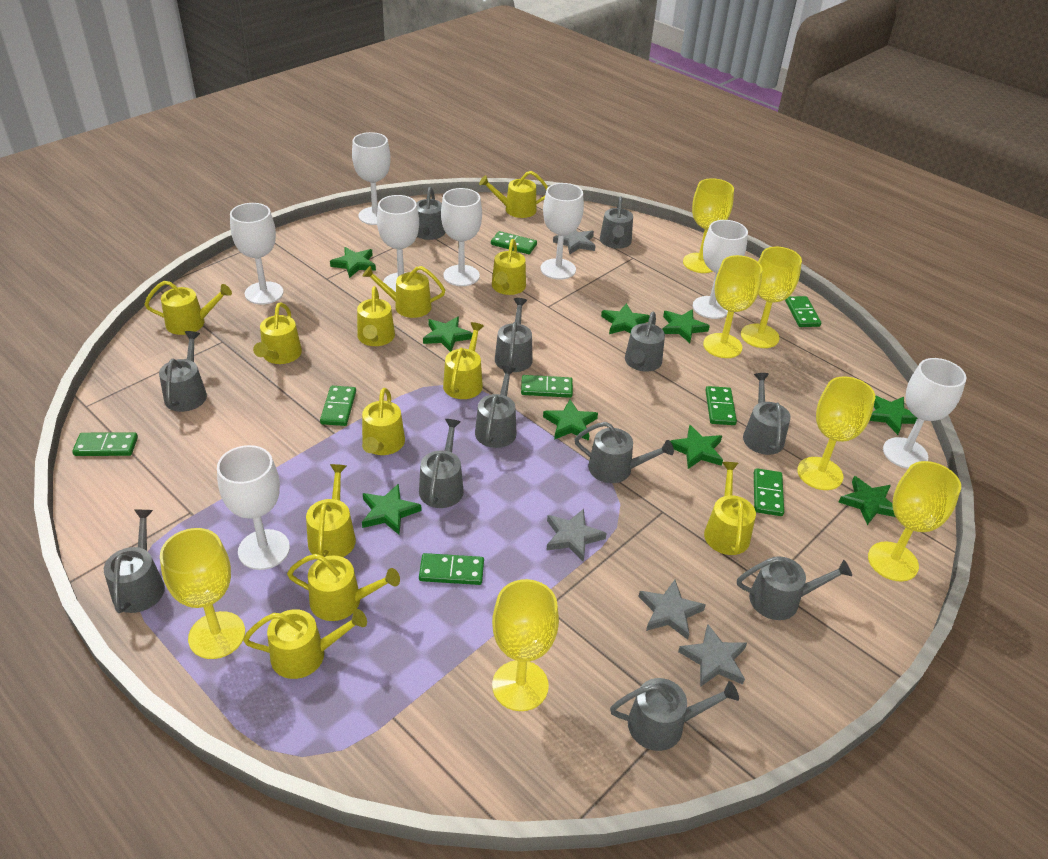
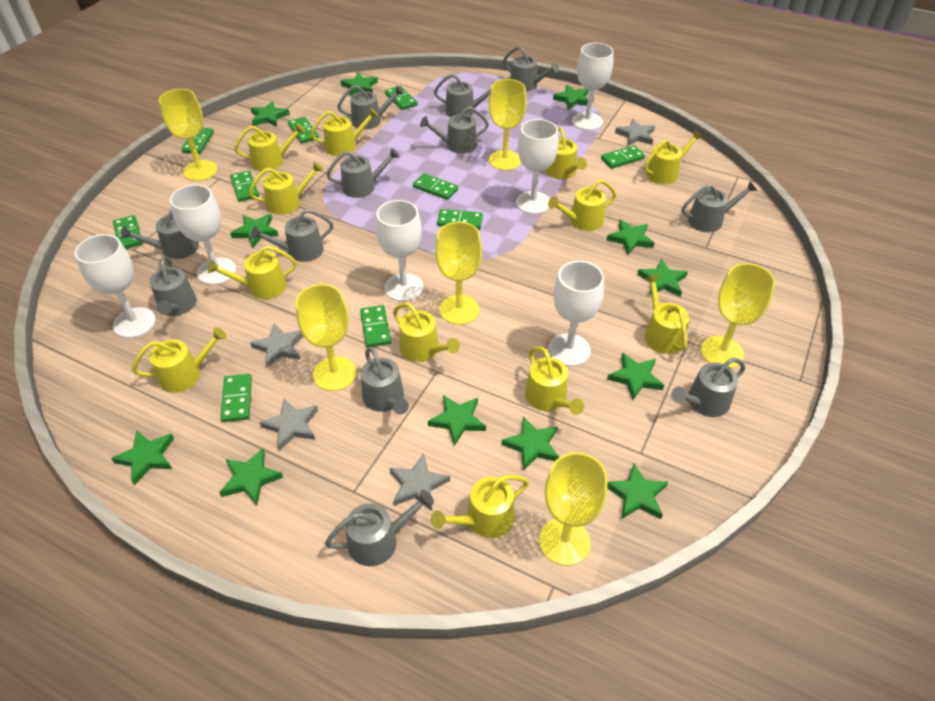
green domino: [72,433,138,456] [320,386,356,426] [419,553,484,585] [491,231,537,254] [521,375,573,398] [705,386,737,425] [754,468,784,516] [785,296,821,327] = 8 -> [113,215,143,249] [181,128,214,154] [220,374,252,422] [230,171,259,202] [288,117,319,143] [360,305,391,348] [385,86,418,110] [413,173,458,200] [437,209,483,230] [601,145,645,169] = 10
green star: [330,247,376,278] [362,483,422,535] [423,317,473,352] [543,400,598,441] [601,303,650,334] [662,309,710,343] [670,425,723,469] [839,476,895,525] [869,395,917,435] = 9 -> [111,430,174,485] [219,448,283,505] [230,214,278,248] [251,101,290,127] [341,73,378,96] [428,395,486,446] [501,417,559,471] [553,85,588,110] [607,220,654,255] [607,353,664,400] [608,463,668,519] [637,259,688,297] = 12
white goblet: [217,445,290,570] [230,203,284,305] [352,132,391,225] [377,195,419,292] [441,188,482,286] [541,183,584,280] [693,220,748,319] [883,358,966,469] = 8 -> [75,234,156,338] [170,184,236,285] [376,200,424,302] [516,119,559,214] [548,261,604,366] [572,43,614,130] = 6
yellow goblet: [160,528,245,659] [492,579,559,711] [683,178,734,273] [703,255,763,358] [741,247,802,348] [797,376,875,490] [868,461,961,582] = 7 -> [159,89,217,181] [296,284,357,391] [435,222,482,325] [489,79,527,170] [539,452,608,566] [701,263,775,368] = 6

